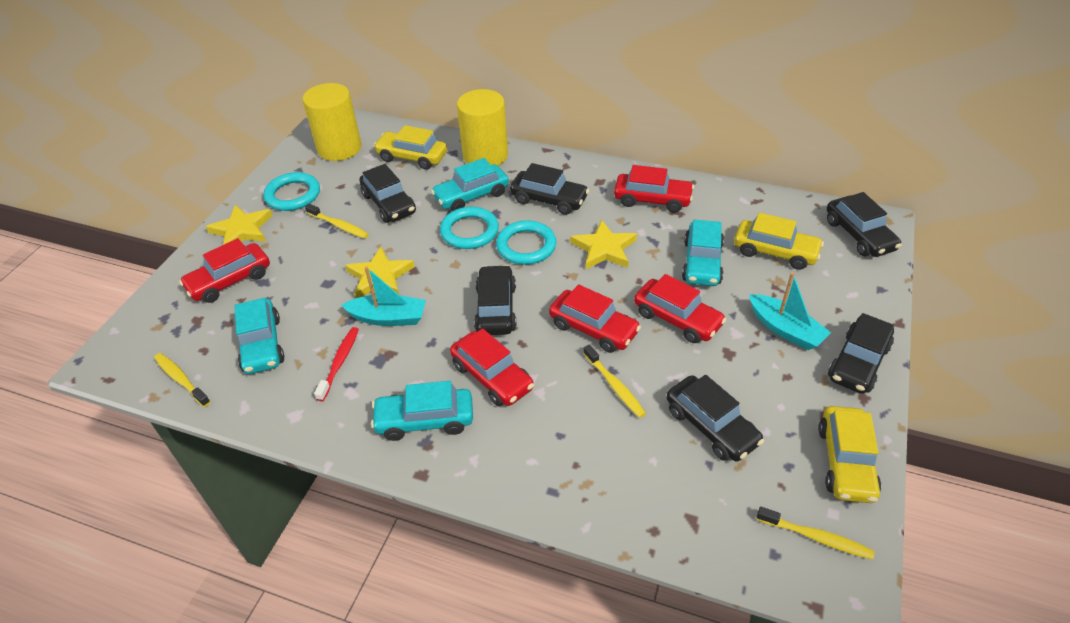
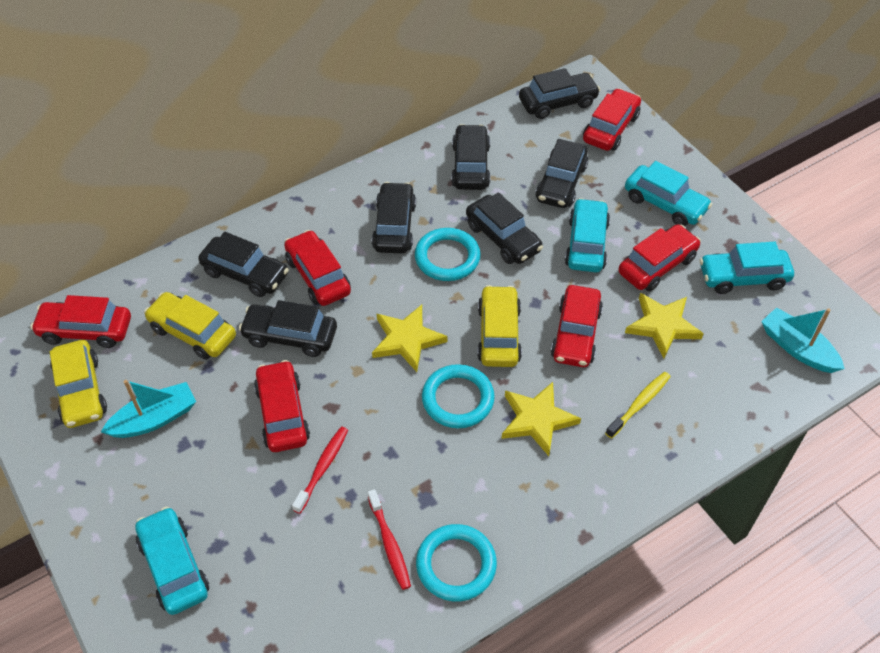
black car: [359,164,416,223] [474,265,516,335] [510,163,589,215] [667,375,764,462] [827,192,902,257] [828,313,894,394] = 6 -> [198,232,289,297] [239,300,337,357] [372,182,416,253] [451,124,490,190] [466,192,543,264] [519,68,600,119] [535,139,588,208] = 7
red car: [179,238,270,303] [450,328,534,406] [549,284,641,353] [614,165,694,213] [634,274,726,343] = 5 -> [30,295,131,348] [254,360,310,452] [284,230,351,306] [551,285,603,367] [583,88,641,151] [618,224,701,292] = 6
red toothbrush: [314,327,359,401] = 1 -> [292,427,348,514] [368,489,411,590] = 2
yellow cylinder: [302,83,362,161] [457,89,508,166] = 2 -> none = 0
yellow toothbrush: [154,353,211,407] [305,204,369,238] [583,344,646,418] [757,507,875,560] = 4 -> [605,372,671,439] = 1

